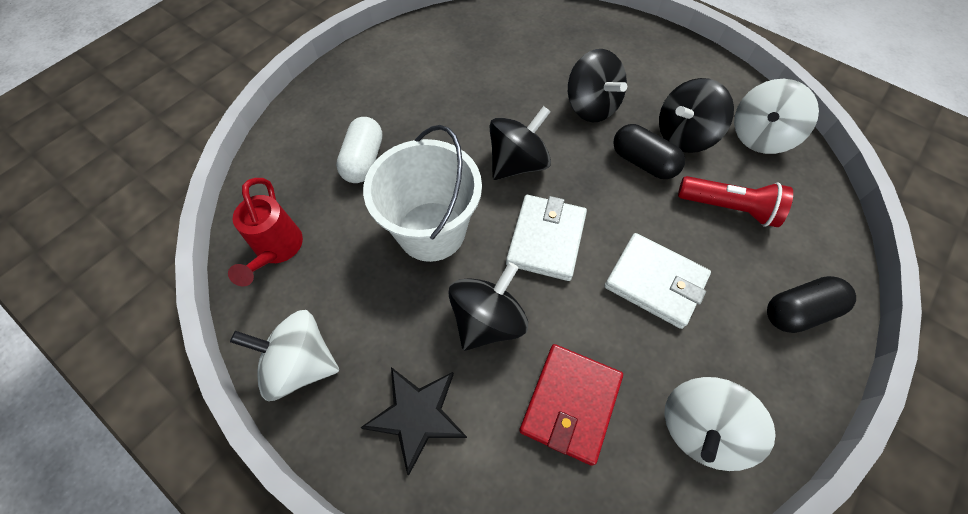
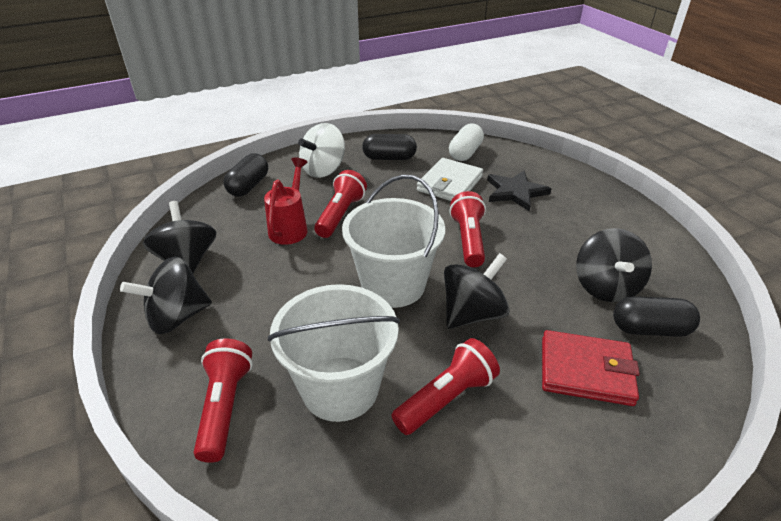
black capsule: [613,124,685,179] [767,276,856,333] = 2 -> [223,154,268,197] [362,134,417,160] [613,296,700,337] = 3
red flashlight: [678,176,793,227] = 1 -> [193,338,253,463] [314,170,367,238] [391,338,500,435] [449,191,486,267] = 4
white bucket: [363,125,482,262] = 1 -> [268,284,400,422] [342,175,445,308] = 2
white spinning top: [230,310,339,401] [664,377,776,471] [734,79,819,154] = 3 -> [298,123,345,178] = 1
white wallet: [506,195,587,281] [604,233,711,329] = 2 -> [417,158,483,201] = 1

